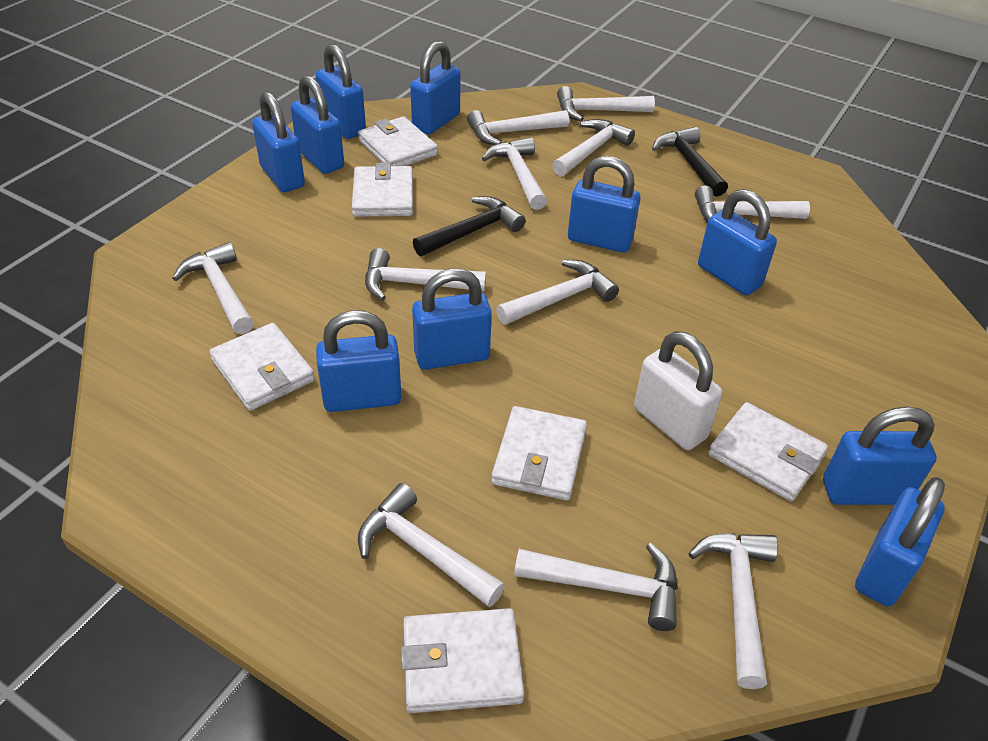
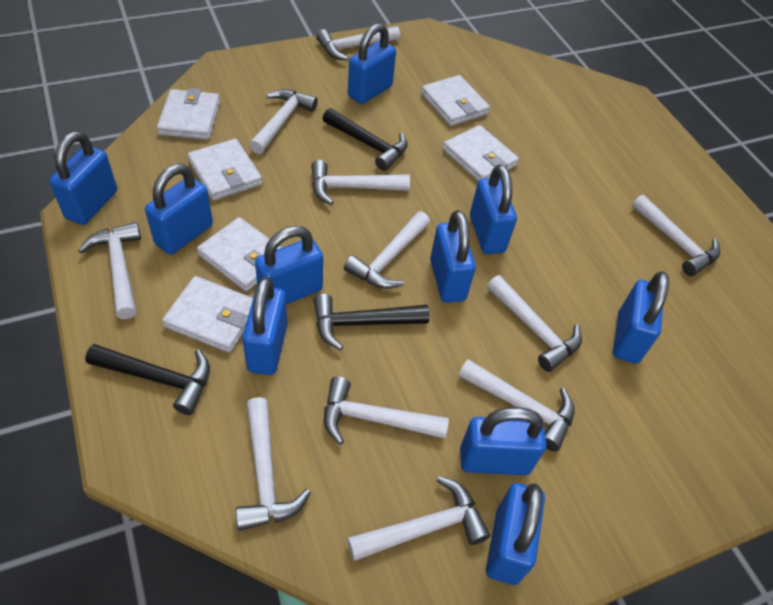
black hammer: [413,196,526,256] [652,127,728,197] = 2 -> [85,344,210,415] [313,294,429,350] [323,108,408,171] = 3
white padlock: [634,331,722,450] = 1 -> none = 0

